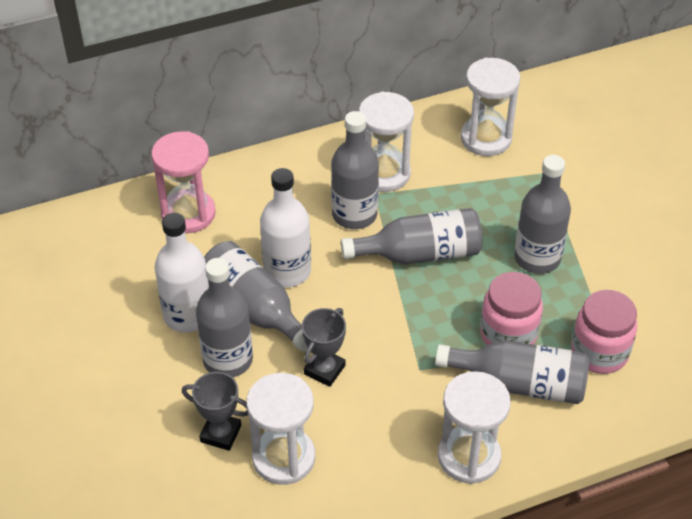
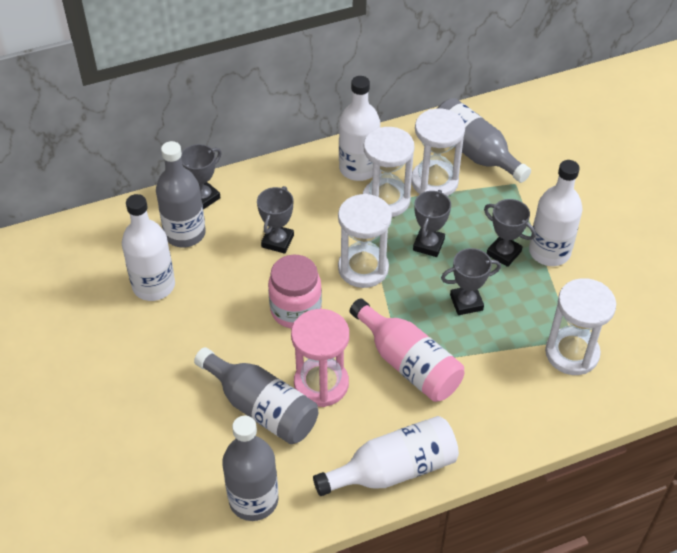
grey bottle: [196,258,253,377] [204,241,308,351] [331,111,379,229] [341,208,482,264] [435,340,590,404] [514,155,571,274] = 6 -> [156,141,206,248] [194,347,318,444] [222,416,279,521] [437,98,531,183] = 4
grey trophy: [182,372,248,451] [302,308,346,387] = 2 -> [181,144,222,210] [257,186,294,254] [413,190,451,257] [441,248,501,315] [484,199,536,267] = 5
pink bottle: none = 0 -> [350,298,464,402] = 1
pink jar: [480,272,543,345] [571,290,637,374] = 2 -> [268,255,322,328] = 1
white bottle: [155,213,209,333] [260,168,311,287] = 2 -> [122,194,175,301] [313,416,459,496] [339,76,380,181] [529,160,583,266] = 4

